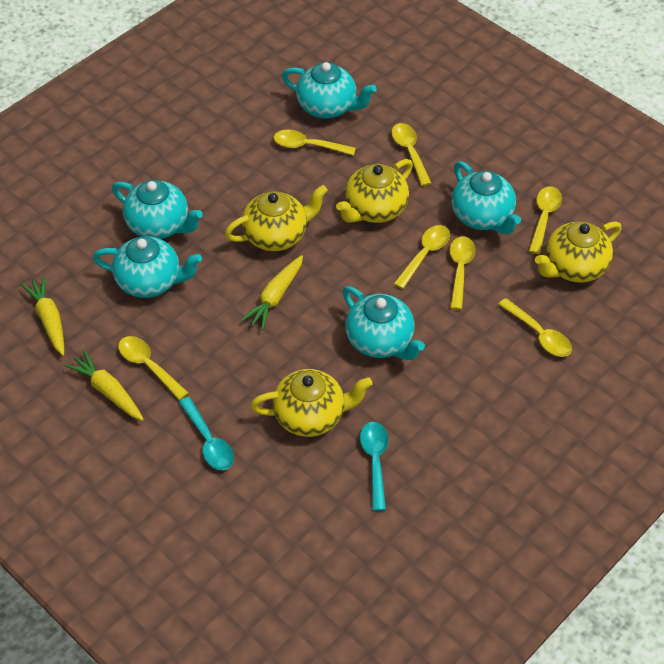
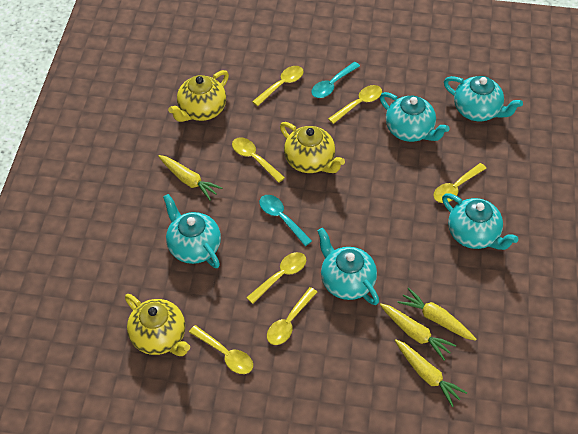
yellow carrot: [21,276,64,356] [65,350,144,421] [241,255,303,330] = 3 -> [158,155,222,201] [380,303,456,361] [395,340,467,407] [398,287,476,341] = 4
yellow teapot: [225,185,328,251] [250,369,373,437] [336,159,413,223] [535,221,622,283] = 4 -> [125,294,190,356] [168,70,229,122] [280,122,345,173] = 3

